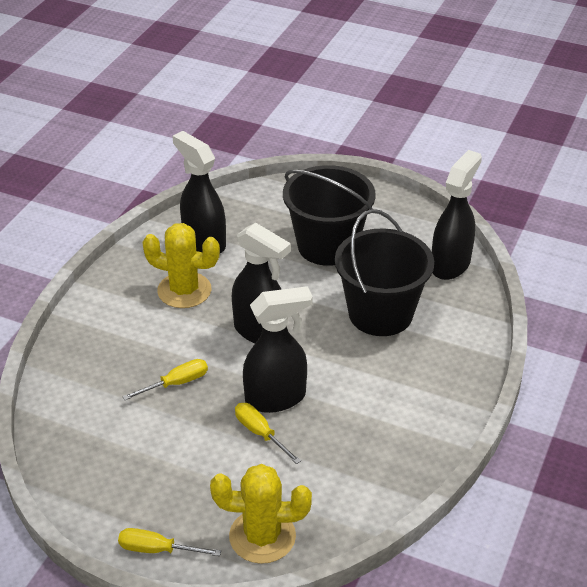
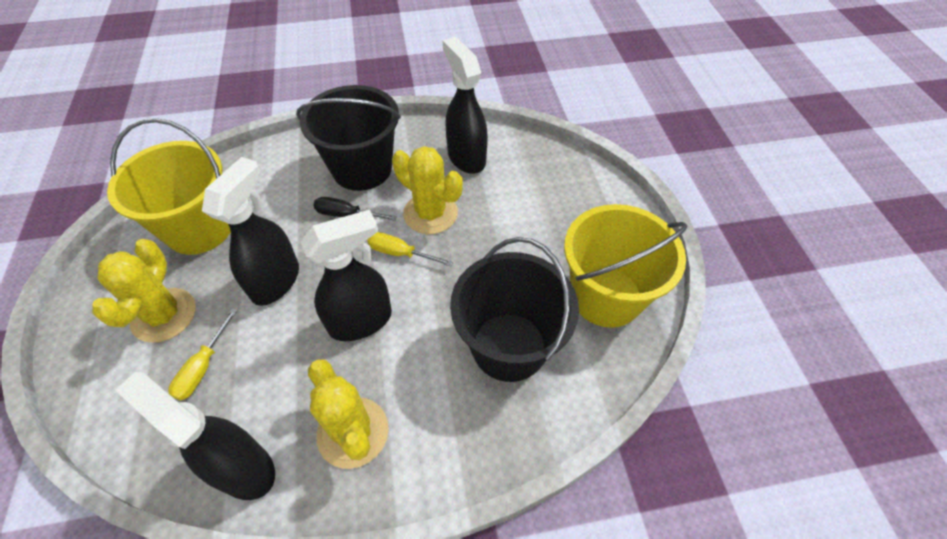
black screwdriver: none = 0 -> [313,197,397,221] = 1
yellow bucket: none = 0 -> [107,118,231,255] [564,204,688,328] = 2
yellow cactus: [142,223,220,308] [210,464,312,564] = 2 -> [92,239,196,343] [308,359,389,469] [392,146,463,234] = 3
yellow screwdriver: [118,528,221,556] [122,359,208,400] [235,403,301,464] = 3 -> [168,308,238,400] [367,232,453,266] = 2

